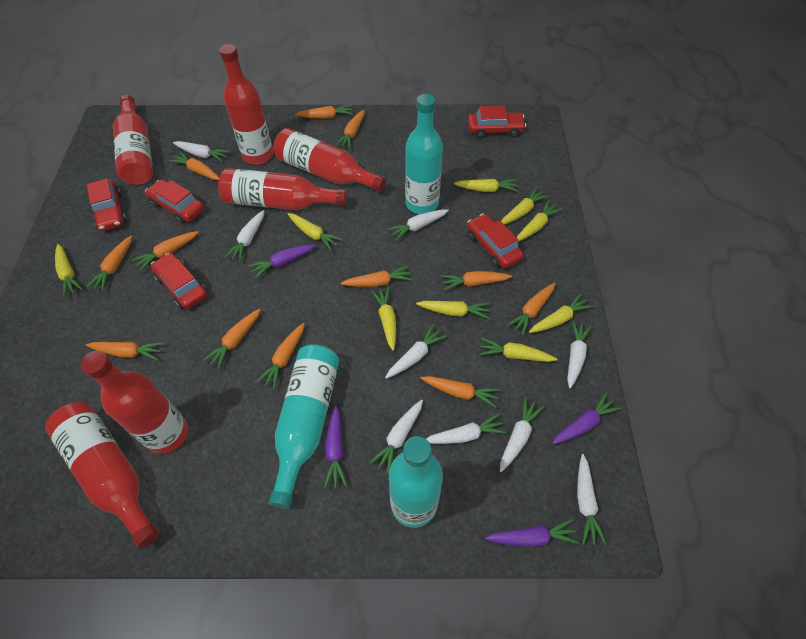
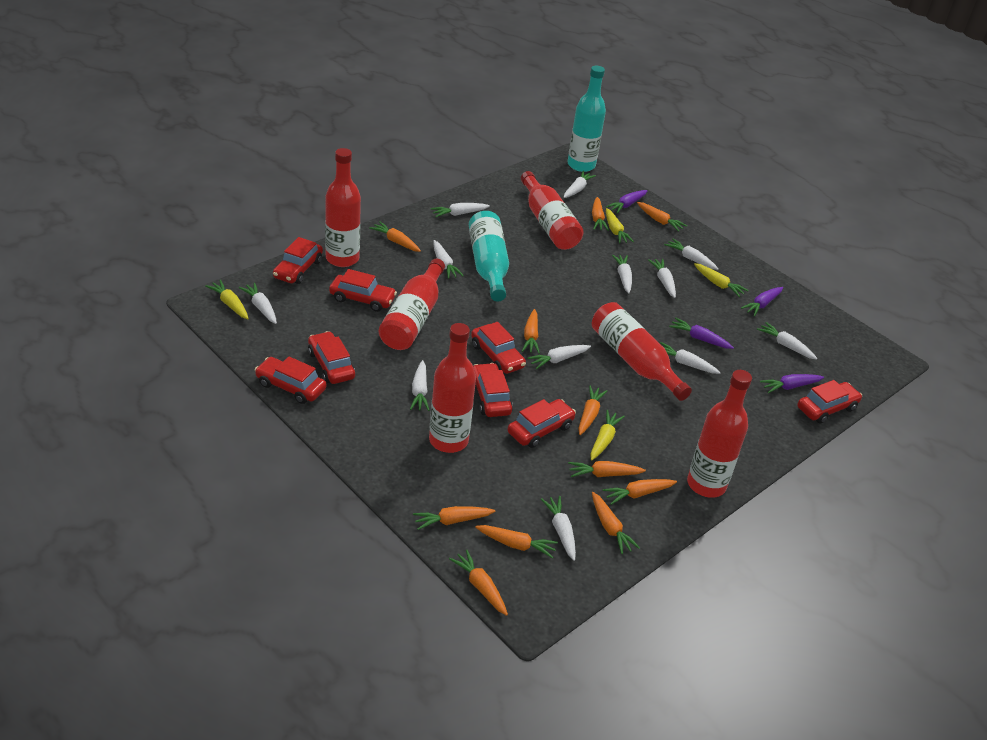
orange carrot: [86,236,132,291] [86,342,163,360] [132,231,199,271] [169,152,219,180] [203,309,261,369] [257,323,305,389] [295,104,353,119] [335,110,365,149] [341,265,412,287] [420,376,500,408] [441,271,512,290] [507,283,556,336] = 12 -> [369,221,421,252] [413,506,495,530] [449,550,508,616] [475,525,558,559] [522,309,540,354] [568,461,646,477] [578,385,607,435] [592,197,609,231] [592,492,640,554] [603,479,677,505] [637,202,687,232] = 11
red car: [87,179,127,231] [145,180,204,224] [151,253,207,309] [467,214,523,269] [468,106,526,138] = 5 -> [255,357,327,404] [273,237,323,284] [308,331,355,384] [329,269,397,312] [471,322,526,374] [473,363,513,417] [508,399,576,448] [797,380,862,424] = 8
turquoise bottle: [269,344,339,509] [389,436,443,528] [405,94,443,214] = 3 -> [469,211,509,302] [568,66,606,172] = 2
white carrot: [173,141,230,162] [225,210,264,262] [369,400,423,474] [385,324,447,379] [387,209,449,241] [426,413,507,444] [500,397,544,472] [567,321,592,388] [577,454,607,545] = 9 -> [239,282,277,324] [410,360,429,411] [431,203,490,217] [433,240,464,279] [527,345,591,369] [541,496,576,561] [564,171,596,198] [612,255,632,294] [648,259,676,298] [660,342,721,374] [664,239,718,270] [757,322,818,360] = 12
yellow carrot: [55,244,83,297] [288,213,343,251] [371,287,396,351] [416,301,490,319] [454,179,518,192] [479,338,558,362] [501,187,549,224] [517,200,562,241] [529,293,593,333] = 9 -> [205,280,249,319] [591,410,625,461] [606,208,634,243] [694,263,749,297] = 4

